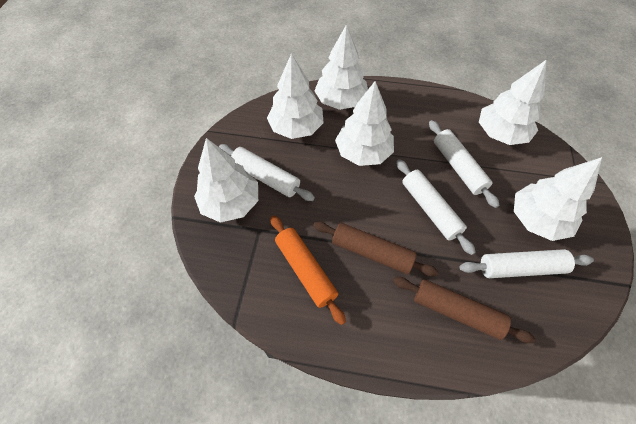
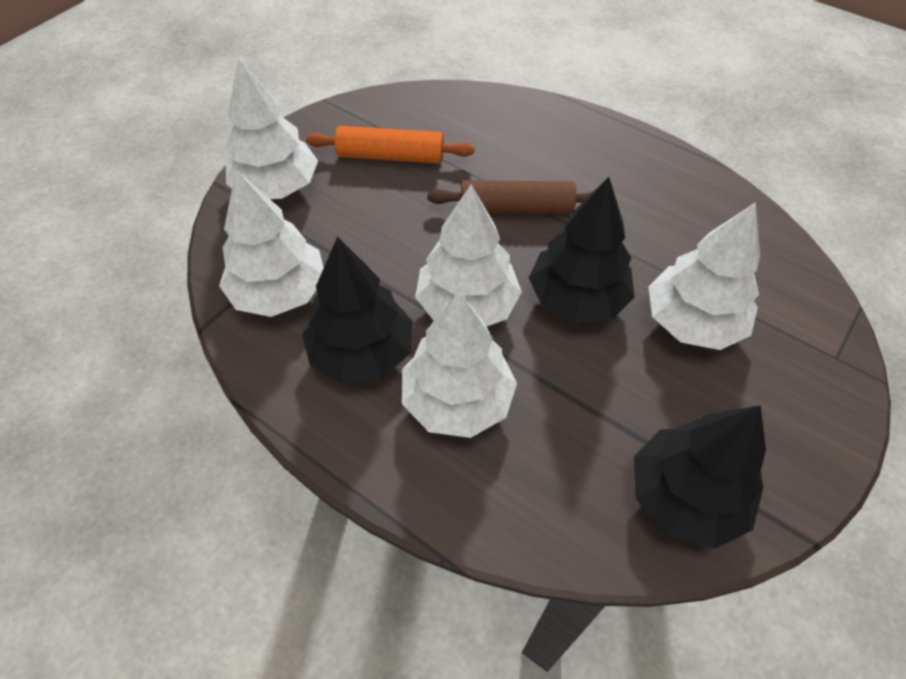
black tree: none = 0 -> [302,237,413,384] [529,177,634,323] [634,405,766,549] = 3
brown rolling pin: [313,221,439,276] [393,277,535,343] = 2 -> [427,180,594,215] = 1
white rolling pin: [219,144,315,201] [396,159,476,255] [429,120,499,208] [460,249,594,278] = 4 -> none = 0
white tree: [194,138,258,223] [267,53,324,139] [314,25,368,110] [335,81,394,166] [479,60,546,145] [514,157,602,241] = 6 -> [219,170,324,317] [225,58,318,199] [402,292,517,438] [415,185,522,326] [648,202,760,350] = 5

